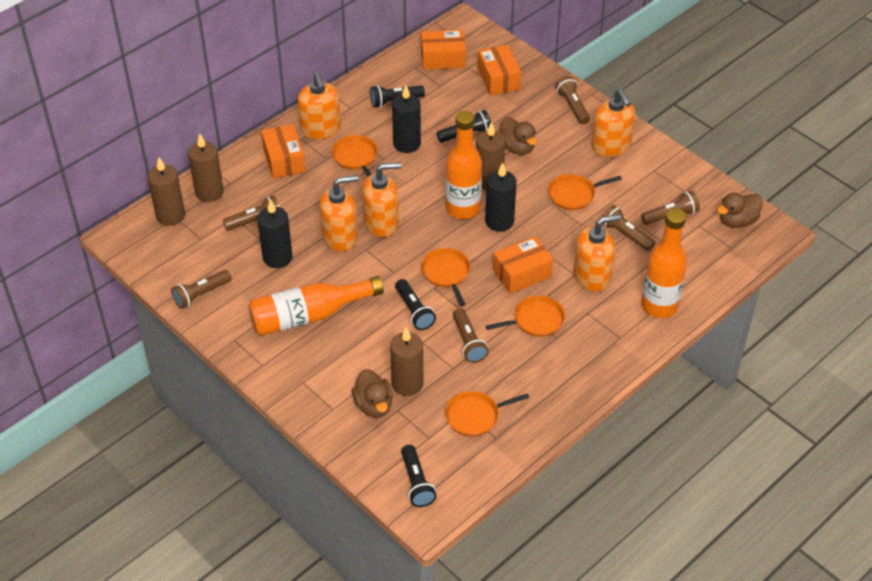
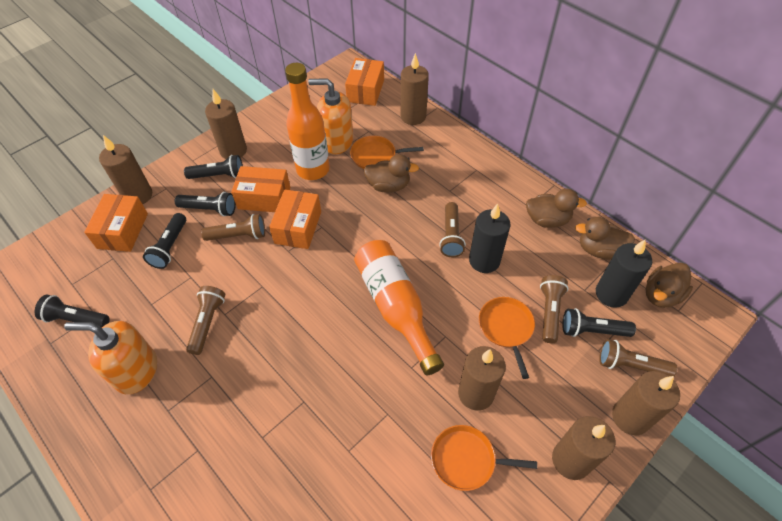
black candle: [257,199,292,268] [392,85,421,153] [485,162,517,231] = 3 -> [469,204,510,273] [596,239,652,308] = 2
black flashlight: [370,85,425,108] [395,279,436,330] [401,445,436,507] [437,110,491,143] = 4 -> [35,295,110,328] [143,213,186,269] [175,192,236,216] [184,155,243,179] [562,308,636,337] = 5
brown candle: [148,157,185,226] [188,133,224,202] [390,327,424,396] [476,122,505,190] = 4 -> [99,135,152,204] [205,89,247,159] [401,53,429,125] [458,346,506,411] [552,416,615,480] [612,371,680,435] = 6
brown duck: [352,369,393,418] [500,117,537,155] [717,193,763,228] = 3 -> [364,154,419,193] [526,189,587,228] [575,217,635,260] [646,263,693,308] = 4
brown flashlight: [171,270,232,309] [223,195,279,231] [453,308,489,363] [555,76,590,124] [602,205,655,251] [641,190,700,225] = 6 -> [186,286,225,355] [201,214,265,241] [439,202,466,257] [540,275,569,343] [599,339,678,377] = 5
orange bottle: [248,276,384,336] [446,111,482,219] [641,208,687,318] = 3 -> [285,63,330,180] [354,240,444,375] = 2
orange pan: [332,135,378,177] [421,248,470,306] [445,391,529,437] [486,295,565,337] [548,174,622,210] = 5 -> [350,136,424,169] [431,425,537,491] [479,297,535,379] = 3
orange soap dispenser: [297,72,341,139] [319,175,359,252] [362,162,402,237] [573,214,621,292] [592,89,635,157] = 5 -> [64,321,157,394] [308,78,354,154] = 2

